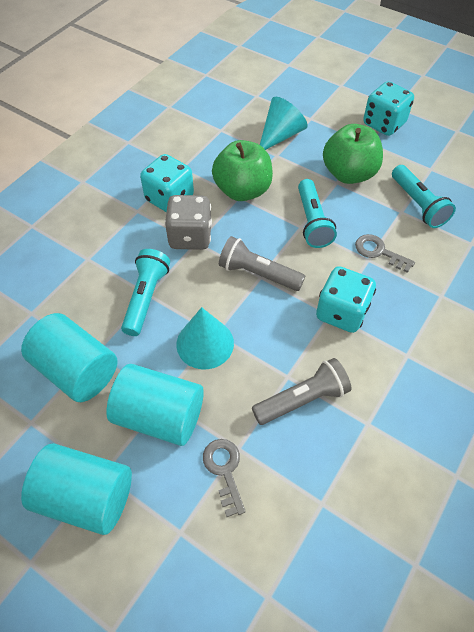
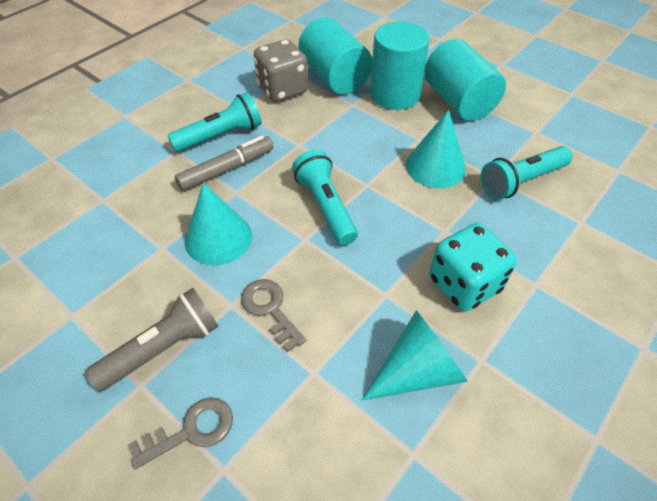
green apple: [212,140,273,201] [323,124,383,184] = 2 -> none = 0
grey flashlight: [219,236,305,291] [252,358,351,425] = 2 -> [85,288,219,392] = 1
grey marker: none = 0 -> [175,136,273,191] = 1
turquoise cone: [176,307,234,369] [260,97,308,150] = 2 -> [185,183,252,265] [362,310,468,400] [406,110,466,188] = 3
turquoise dice: [140,154,194,212] [316,266,376,333] [363,81,414,136] = 3 -> [429,223,517,311] = 1

